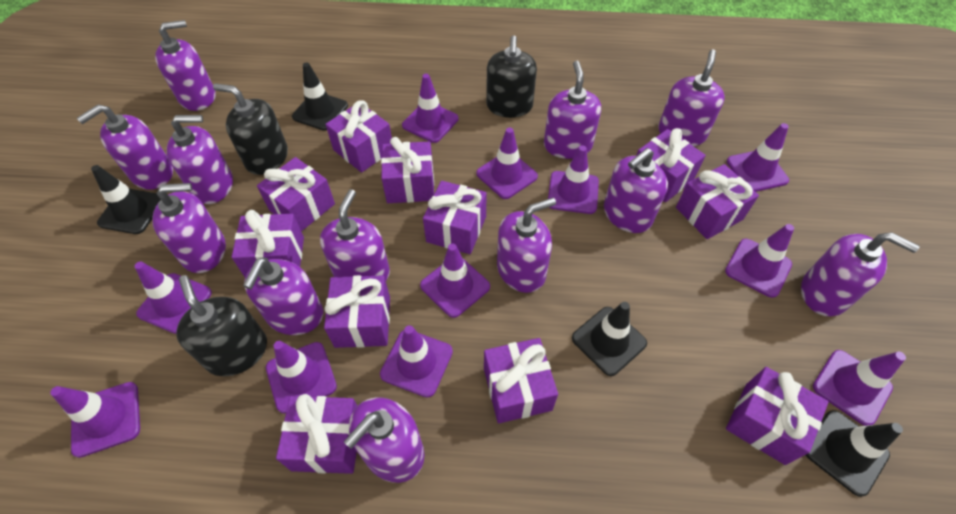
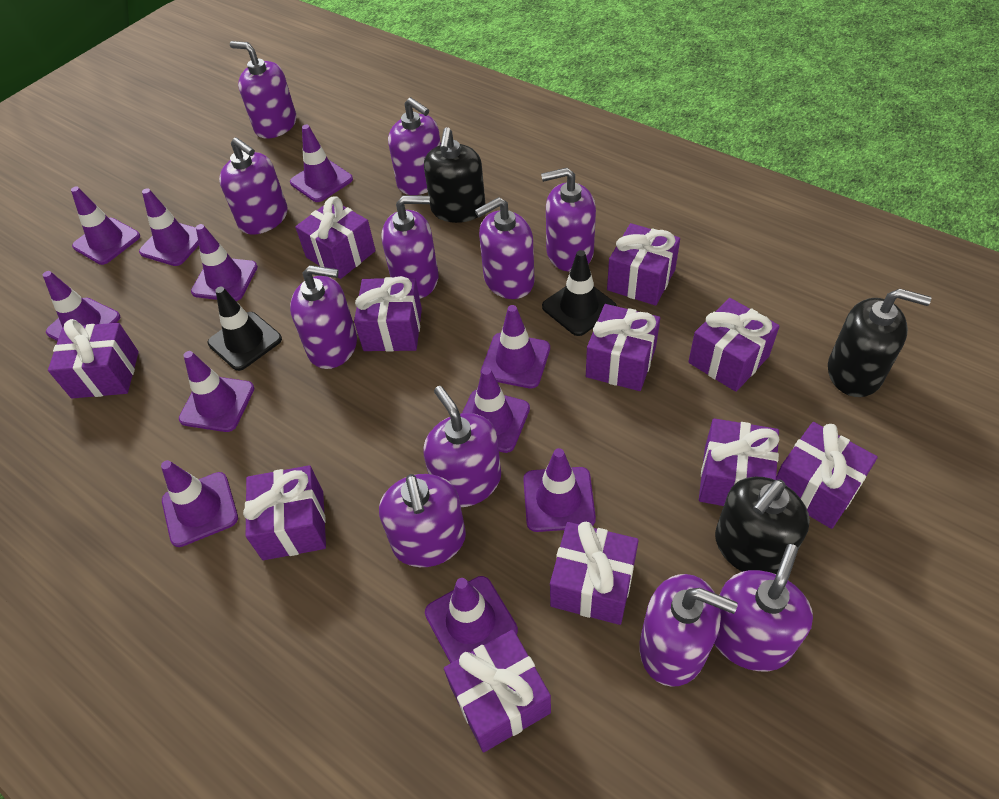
black traffic cone: [91,165,161,234] [292,62,348,131] [572,302,647,376] [805,410,903,497] = 4 -> [208,287,282,371] [542,250,617,336] = 2
purple soap dispenser: [77,104,173,190] [152,183,226,273] [155,20,216,111] [166,115,233,204] [243,257,323,335] [320,189,390,281] [344,397,425,483] [497,198,556,293] [544,61,601,159] [604,148,668,233] [658,49,725,146] [801,232,919,316] = 12 -> [219,137,288,235] [230,41,296,138] [290,265,357,369] [379,474,466,567] [381,195,439,299] [388,97,441,195] [423,386,501,507] [475,197,535,299] [541,168,596,272] [639,574,738,687] [714,544,813,671] = 11

